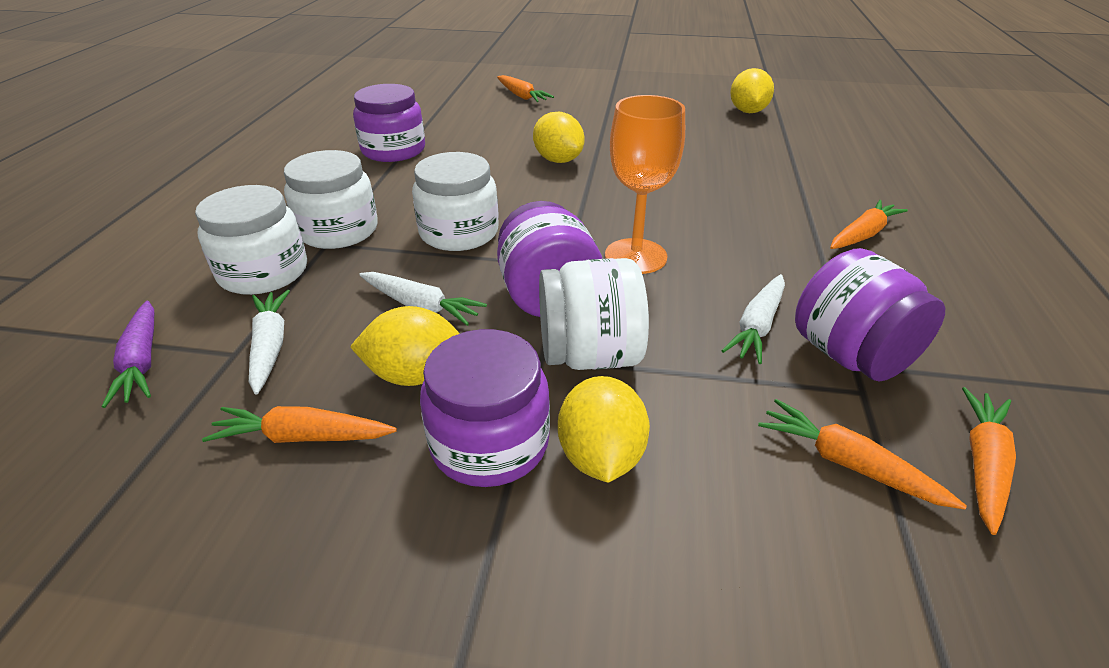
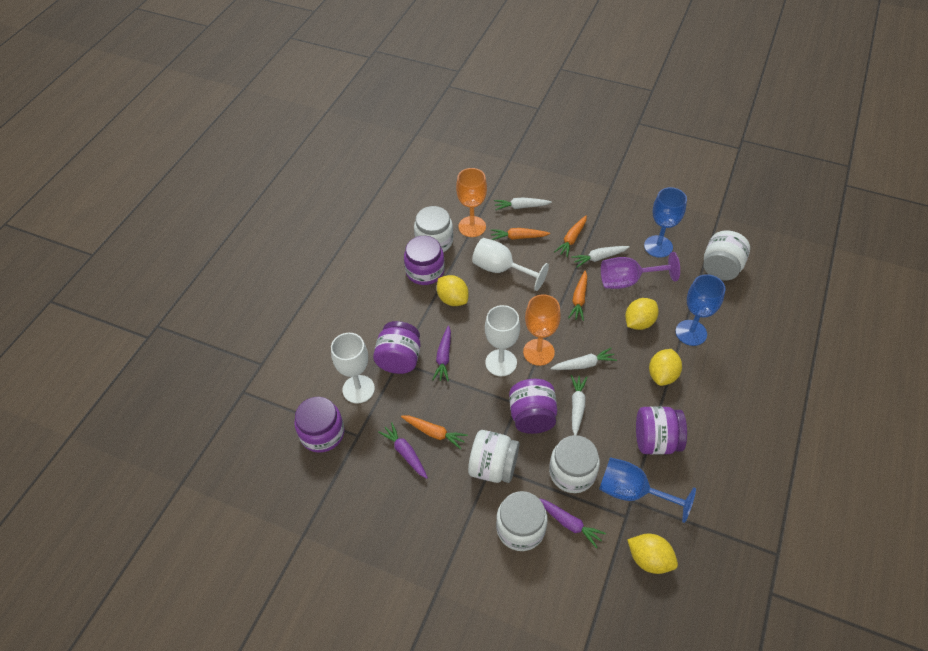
blue goblet: none = 0 -> [599,457,696,523] [644,187,687,258] [676,274,726,346] = 3
orange carrot: [202,406,397,443] [497,75,554,102] [758,399,967,509] [830,200,908,249] [962,387,1016,535] = 5 -> [401,416,468,449] [491,228,550,240] [554,216,587,257] [568,271,587,321] = 4
orange goblet: [605,95,685,274] = 1 -> [456,168,487,237] [523,294,561,366] = 2
purple carrot: [102,301,154,408] = 1 -> [378,422,428,479] [432,325,451,381] [539,498,606,548] = 3
purple goblet: none = 0 -> [601,252,680,289] = 1
purple jar: [353,84,425,162] [420,329,550,487] [497,201,602,317] [795,248,945,382] = 4 -> [294,397,344,453] [373,321,420,374] [404,236,445,285] [509,379,557,434] [636,406,687,454] = 5
white carrot: [249,290,290,395] [359,272,487,326] [722,274,785,364] = 3 -> [494,197,552,210] [550,348,617,370] [571,246,630,268] [571,375,587,435] = 4
white goblet: none = 0 -> [331,333,375,404] [472,238,549,291] [485,305,520,376] = 3
white jar: [195,185,307,295] [284,150,378,249] [412,152,499,251] [539,258,649,370] = 4 -> [414,206,453,252] [468,430,519,483] [496,491,547,551] [549,435,600,493] [703,230,750,281] = 5

